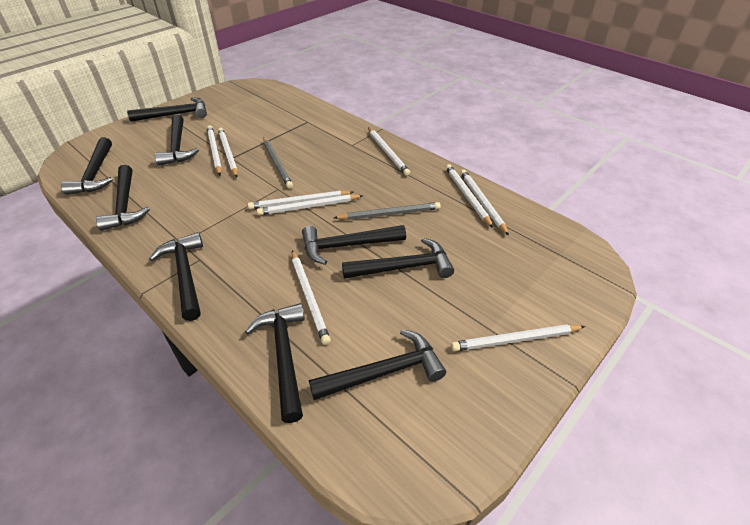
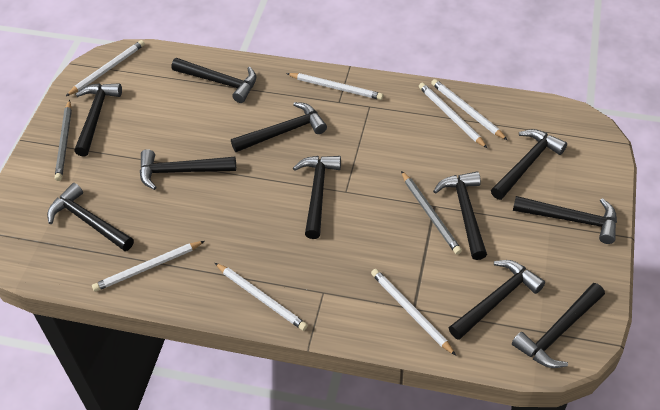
black hammer: [61,137,113,195] [96,165,150,231] [127,97,207,122] [149,232,203,321] [155,115,199,166] [245,303,305,423] [302,225,406,265] [309,329,446,400] [342,238,454,279] = 9 -> [47,183,134,251] [74,83,122,156] [140,149,236,190] [171,58,257,103] [231,102,327,152] [293,156,341,239] [433,171,487,260] [449,260,545,340] [491,129,567,200] [512,283,605,368] [513,196,617,244] = 11
white pencil: [207,125,222,175] [218,128,238,178] [248,190,353,209] [257,194,363,215] [292,250,331,345] [368,127,410,176] [445,164,493,228] [451,324,585,351] [460,170,509,235] = 9 -> [66,40,145,96] [92,241,205,292] [215,263,308,331] [286,73,383,100] [371,269,456,356] [419,83,487,148] [431,79,507,140] = 7

